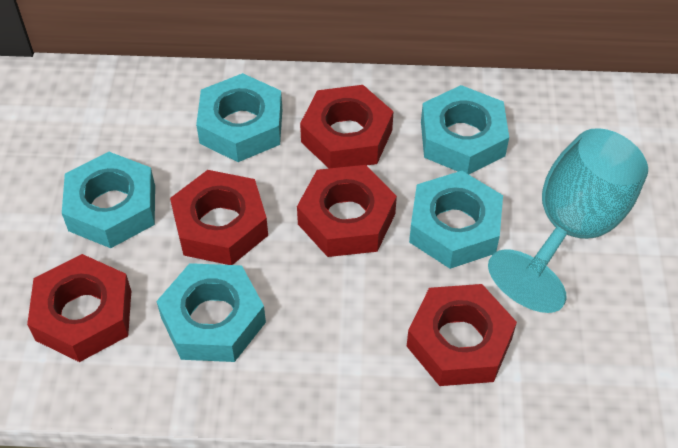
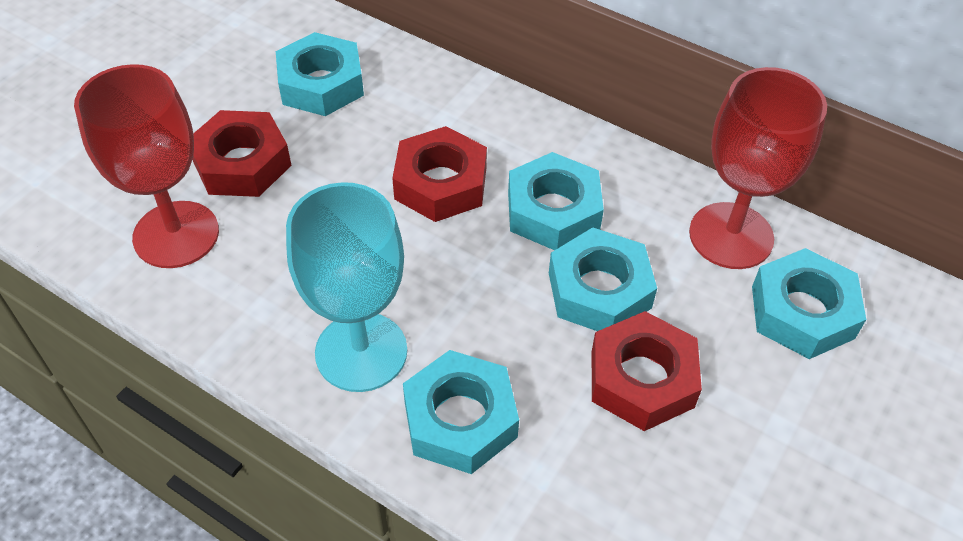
red goblet: none = 0 -> [74,64,219,268] [689,67,827,269] = 2
red nut: [27,254,131,362] [170,170,268,265] [297,165,397,257] [300,85,394,168] [407,284,517,386] = 5 -> [192,110,292,197] [392,126,487,222] [592,311,702,431] = 3

